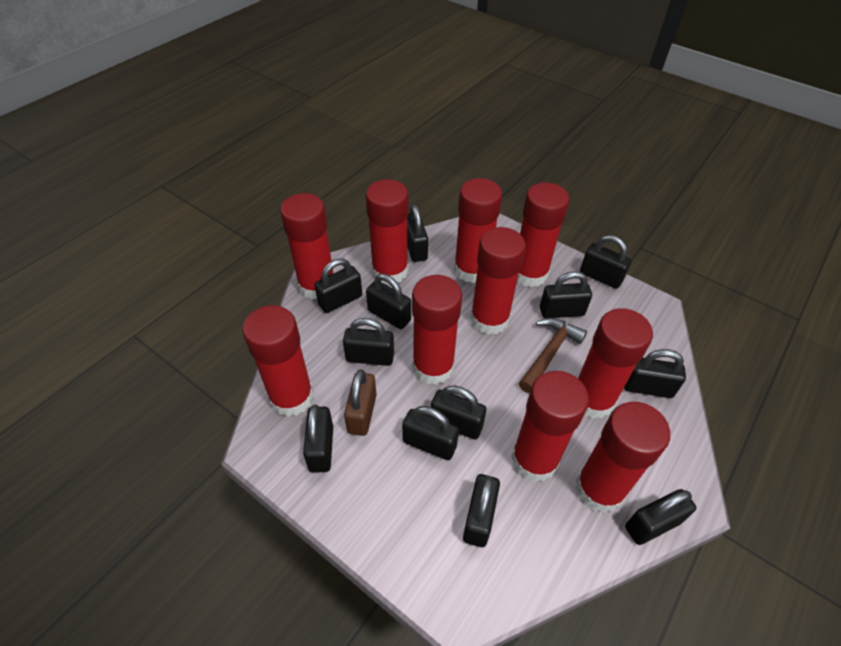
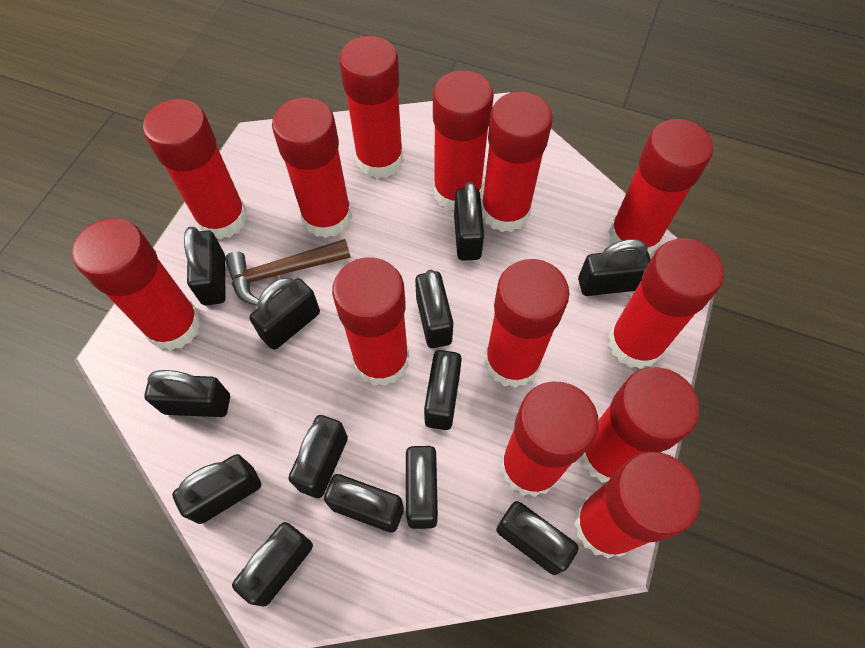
black padlock: [303,405,333,473] [314,258,362,313] [343,318,394,366] [366,274,411,329] [402,406,459,460] [407,205,428,262] [431,386,486,439] [463,474,500,547] [540,271,592,318] [580,235,631,289] [624,349,686,398] [625,489,696,545] = 12 -> [144,370,230,417] [172,454,261,524] [184,227,226,305] [232,522,313,606] [250,277,320,350] [288,415,348,498] [324,474,404,533] [406,446,438,529] [415,270,453,348] [424,350,462,430] [454,182,484,261] [496,501,579,575] [578,239,651,296] = 13
brown padlock: [344,370,377,436] = 1 -> none = 0
red glue stick: [243,305,314,417] [280,193,334,299] [365,179,409,285] [412,275,462,385] [454,178,502,283] [470,227,526,335] [511,371,589,482] [517,182,569,287] [575,402,670,513] [578,308,653,419] = 10 -> [72,218,201,351] [143,99,248,239] [272,98,352,238] [332,257,409,386] [339,36,403,179] [433,70,494,211] [481,92,553,232] [484,259,570,388] [501,381,599,497] [574,452,701,558] [581,367,700,483] [608,238,724,369] [609,119,713,255] = 13

